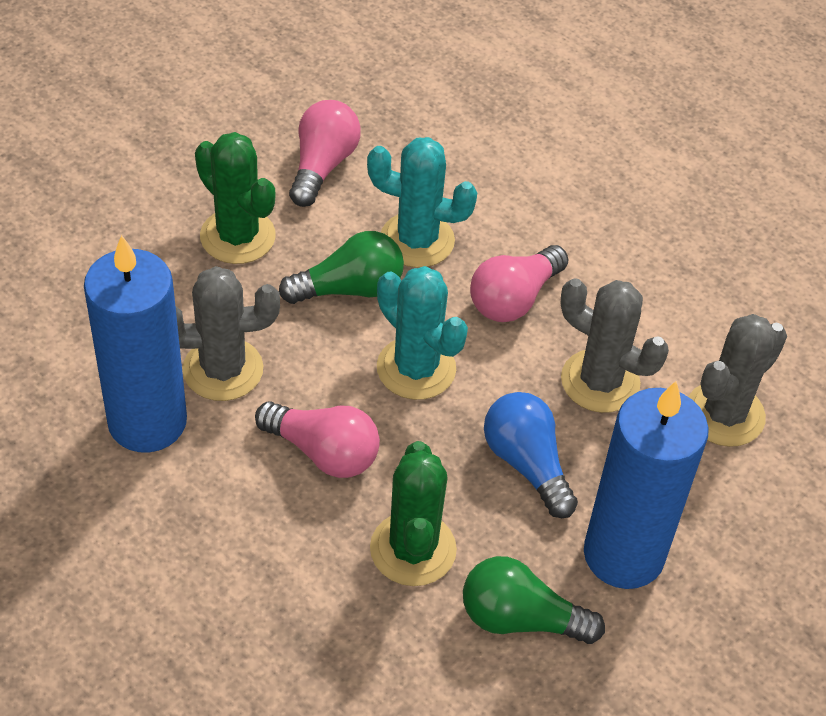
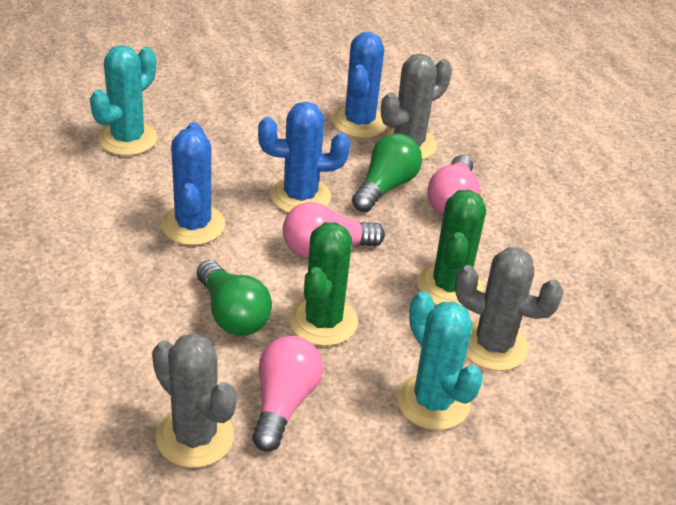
blue cactus: none = 0 -> [161,122,225,245] [258,102,350,213] [332,32,387,138] = 3
blue candle: [84,235,187,453] [584,381,709,589] = 2 -> none = 0
blue light bulb: [484,392,578,518] = 1 -> none = 0

